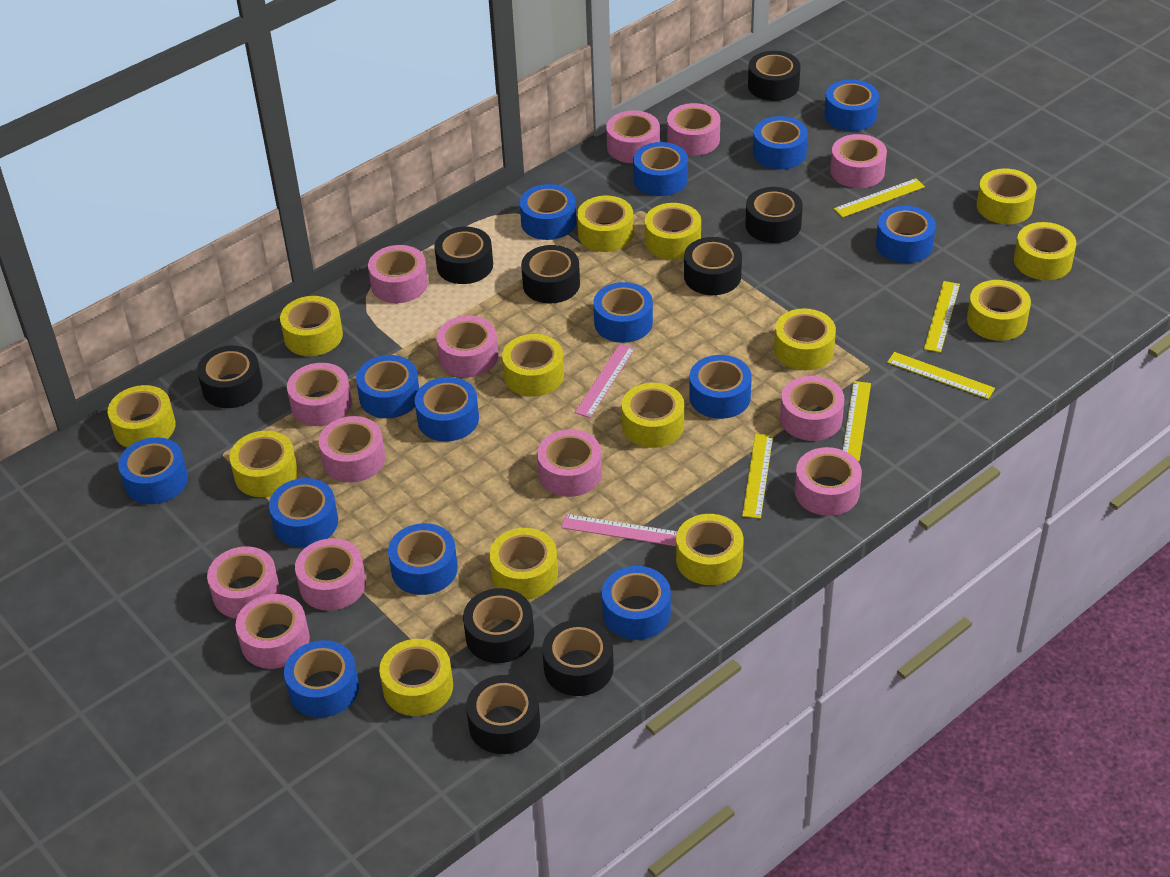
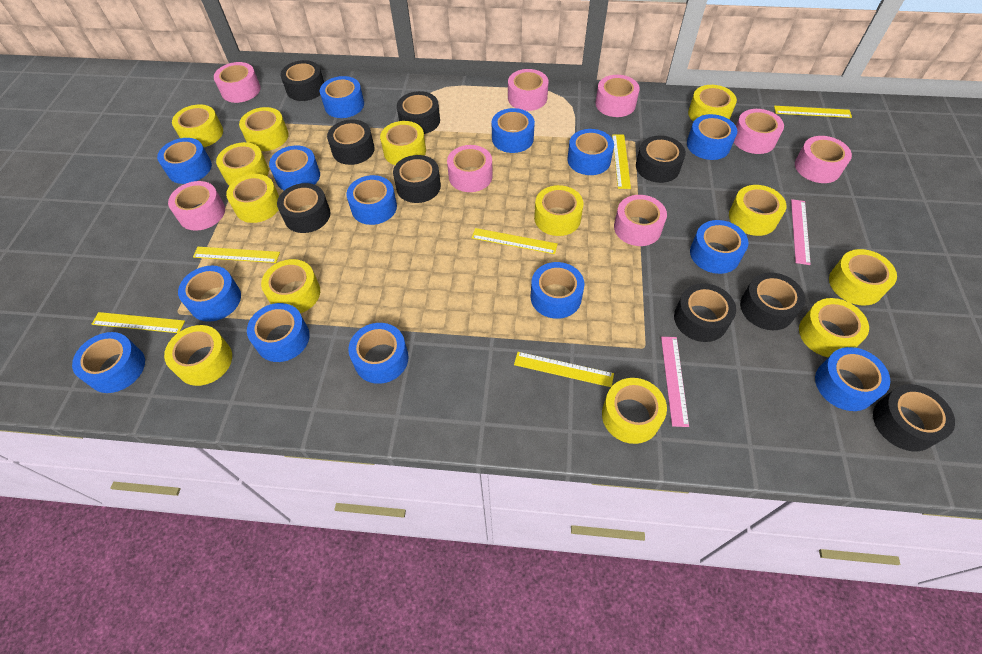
pink tape: [207,546,280,619] [236,594,310,669] [287,363,352,426] [295,538,366,611] [319,416,385,482] [368,245,428,303] [436,316,498,377] [537,430,602,497] [606,110,660,163] [667,103,720,156] [780,376,844,441] [795,447,862,516] [830,134,887,188] = 13 -> [168,181,225,231] [214,62,261,103] [447,145,493,192] [508,69,549,111] [595,75,640,117] [614,195,667,246] [734,109,784,154] [795,136,852,183] = 8
yellow ruler: [742,434,773,519] [834,178,925,218] [843,381,871,462] [887,352,995,399] [924,281,960,353] = 5 -> [92,312,185,333] [193,247,280,263] [472,228,558,254] [514,352,614,387] [612,134,631,189] [774,106,852,118] = 6
yellow tape: [108,385,176,448] [230,431,298,497] [280,296,343,356] [379,639,453,716] [489,528,558,599] [502,334,564,397] [577,196,634,252] [622,383,684,448] [645,203,701,260] [676,514,743,585] [774,308,836,371] [967,280,1031,341] [977,168,1037,224] [1014,222,1076,280] = 14 -> [164,325,232,386] [172,104,223,147] [216,142,269,186] [226,174,279,223] [239,107,289,151] [261,259,320,313] [380,121,426,165] [534,185,583,236] [602,378,667,444] [688,85,737,122] [729,185,786,236] [799,298,869,357] [829,249,897,306] = 13

